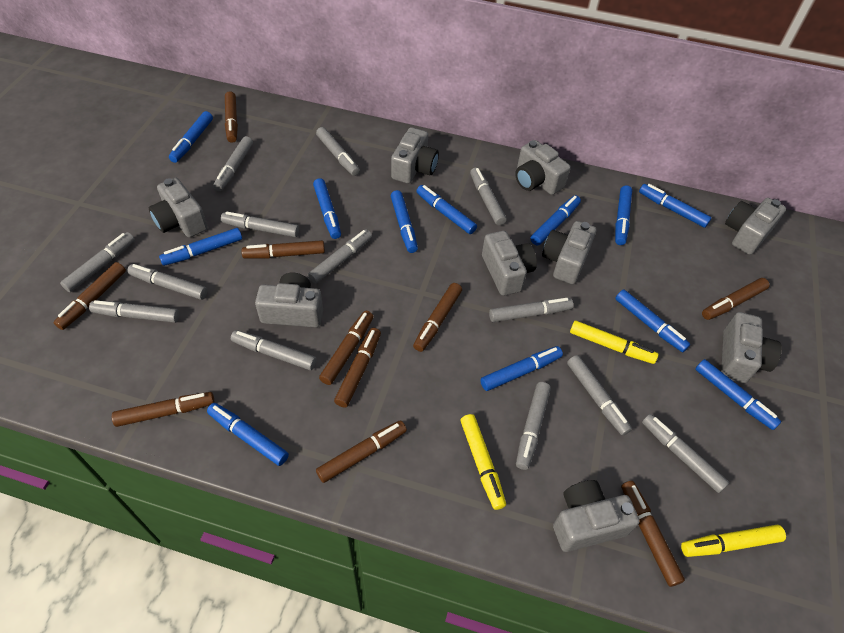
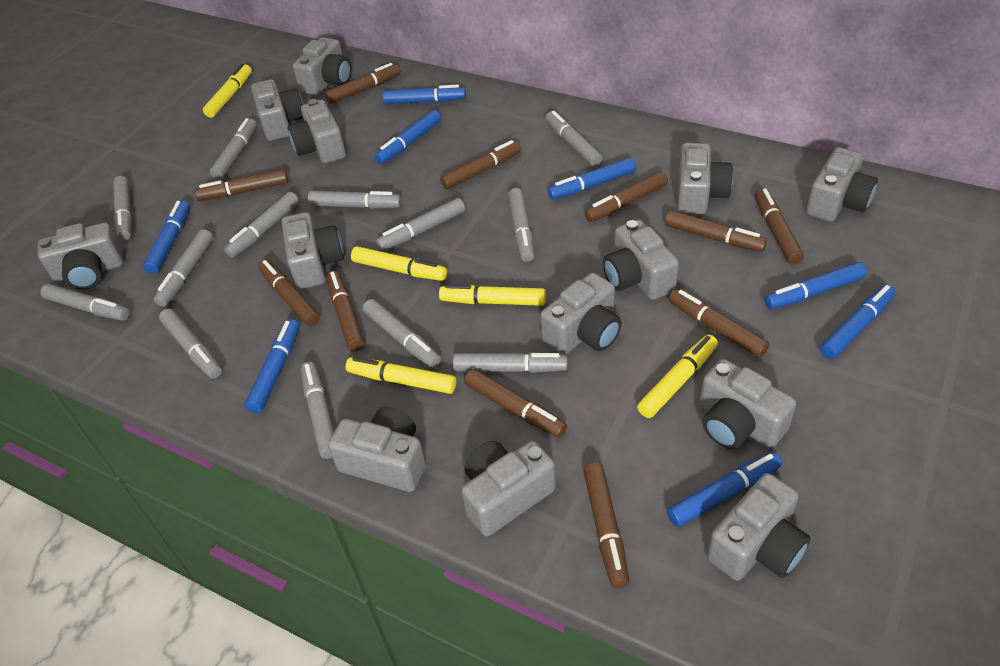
blue marker: [159,228,242,266] [169,111,213,163] [207,403,289,466] [313,178,341,239] [391,190,418,253] [416,185,477,234] [480,346,563,391] [530,196,581,245] [615,186,632,245] [615,290,690,352] [639,184,711,228] [695,359,781,430] = 12 -> [143,200,190,274] [245,319,300,413] [375,110,441,164] [382,85,466,104] [548,158,636,200] [667,452,782,527] [764,262,867,309] [820,284,896,359] = 8
brown marker: [54,262,126,330] [112,392,214,427] [225,91,238,143] [241,240,325,259] [316,420,407,483] [319,311,373,385] [334,328,381,408] [413,283,462,352] [621,481,685,587] [702,278,770,320] = 10 -> [195,169,288,201] [258,260,320,326] [325,63,400,104] [326,271,365,351] [440,140,521,189] [464,369,567,438] [583,462,629,588] [584,171,668,222] [665,210,767,252] [669,289,770,357] [755,188,804,264] = 11
grey camera: [149,177,208,238] [255,273,323,327] [391,127,439,184] [482,231,537,296] [515,140,571,195] [542,221,596,284] [553,480,640,552] [721,312,782,383] [725,198,786,255] = 9 -> [38,223,123,290] [251,79,303,141] [282,212,344,289] [288,99,346,164] [293,37,352,95] [328,407,426,492] [461,441,556,536] [541,273,622,355] [603,220,679,300] [677,143,733,215] [699,359,796,449] [707,473,811,581] [806,147,878,222] = 13
yellow marker: [461,414,506,510] [570,321,658,364] [681,525,786,557] = 3 -> [203,64,252,118] [346,357,456,394] [351,246,447,281] [439,284,546,306] [637,335,718,418] = 5

